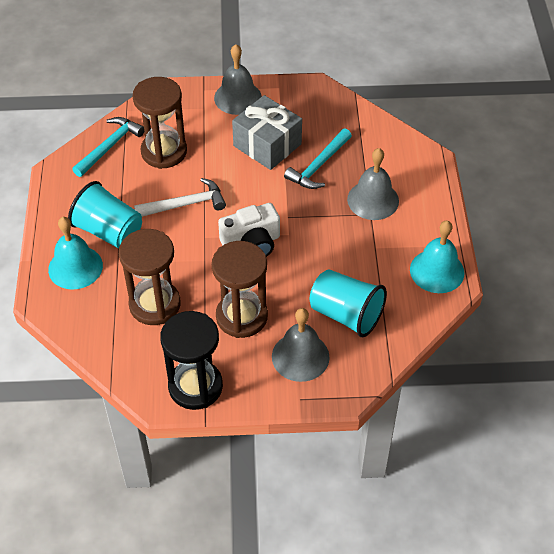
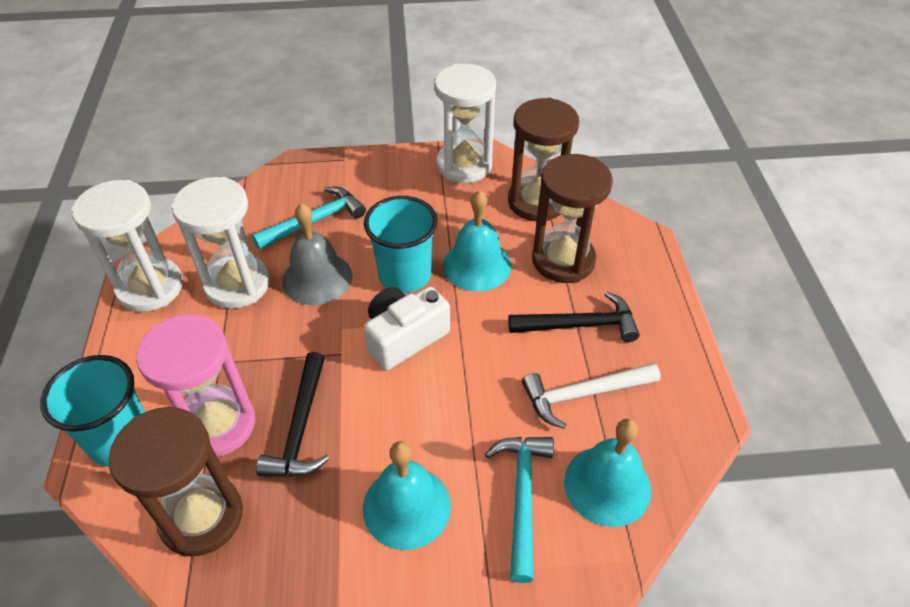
black hammer: none = 0 -> [256,352,329,477] [508,292,640,342] = 2
black hourglass: [160,311,223,410] = 1 -> none = 0
grey bell: [214,44,262,115] [272,308,330,382] [347,148,399,220] = 3 -> [282,203,352,305] = 1
grey gift: [232,95,302,170] = 1 -> none = 0
pink hourglass: none = 0 -> [136,314,255,457] = 1
turquoise bell: [48,217,103,290] [410,220,464,293] = 2 -> [363,441,451,550] [443,190,511,292] [564,418,651,527] = 3
white hourglass: none = 0 -> [71,180,183,312] [171,177,270,309] [434,64,496,183] = 3

